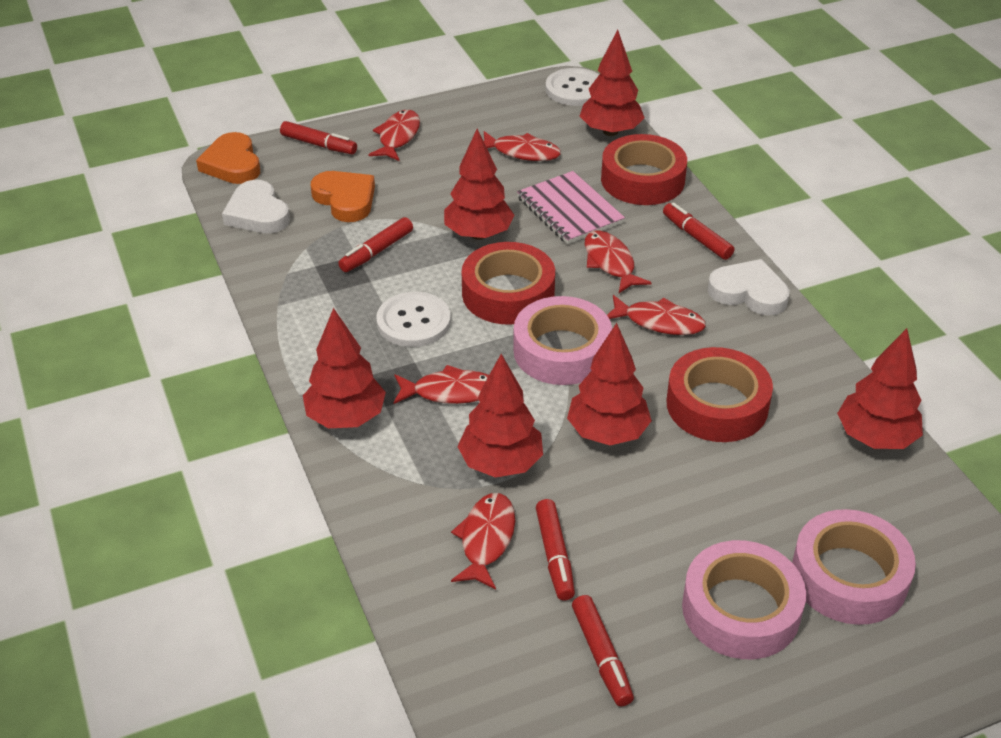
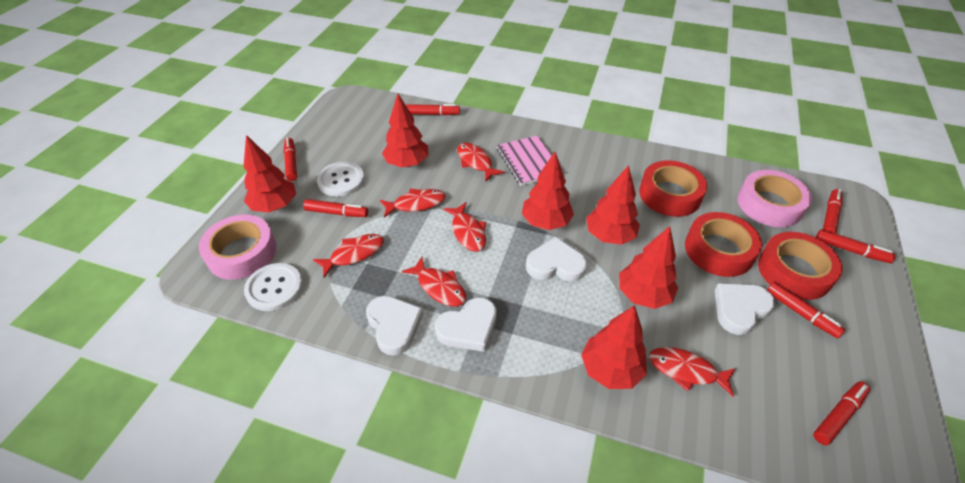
orange heart: [196,132,260,184] [311,171,375,222] = 2 -> none = 0
pink tape: [513,296,612,385] [682,540,806,659] [792,509,916,625] = 3 -> [199,214,277,280] [737,170,812,227] = 2
red marker: [280,121,357,154] [338,217,413,272] [536,499,575,600] [572,595,634,707] [663,202,734,260] = 5 -> [284,138,297,181] [303,199,368,217] [406,104,460,115] [767,282,845,338] [813,381,871,445] [816,229,896,263] [823,189,843,234] = 7
white heart: [222,180,290,233] [708,259,790,316] = 2 -> [366,296,423,356] [435,297,496,352] [526,237,587,282] [715,283,775,335] = 4

